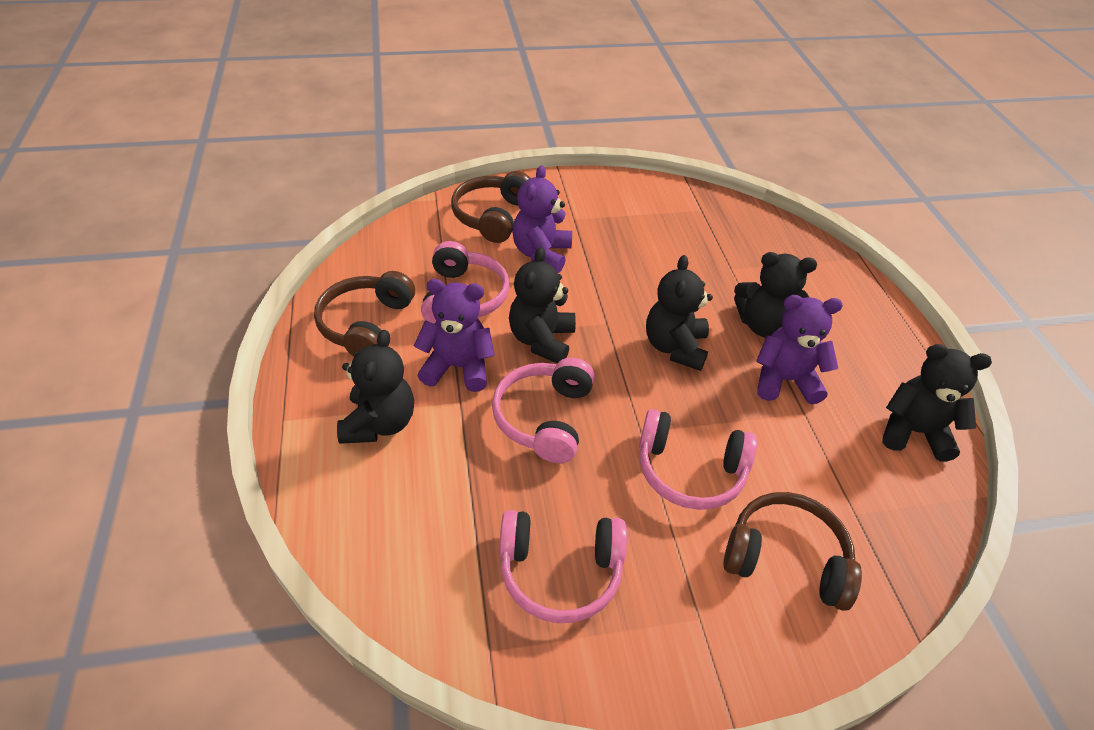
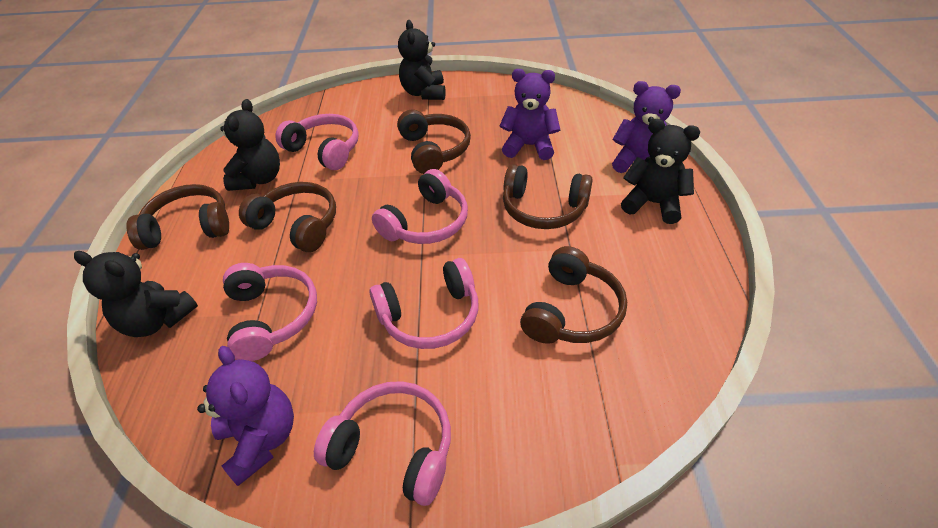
black teddy bear: [337,330,414,444] [509,247,576,363] [646,255,713,371] [734,252,817,337] [882,344,992,462] = 5 -> [74,251,198,337] [220,99,280,191] [398,20,446,100] [621,119,700,224] = 4
brown headphones: [314,271,415,357] [451,171,530,243] [723,492,862,611] = 3 -> [126,184,229,250] [239,182,336,252] [397,109,471,174] [503,164,593,229] [520,246,627,344] = 5
pink headphones: [421,241,510,324] [492,358,595,463] [499,510,627,623] [639,409,757,510] = 4 -> [223,263,317,361] [275,114,359,170] [314,381,451,506] [369,258,478,349] [372,169,468,244] = 5

